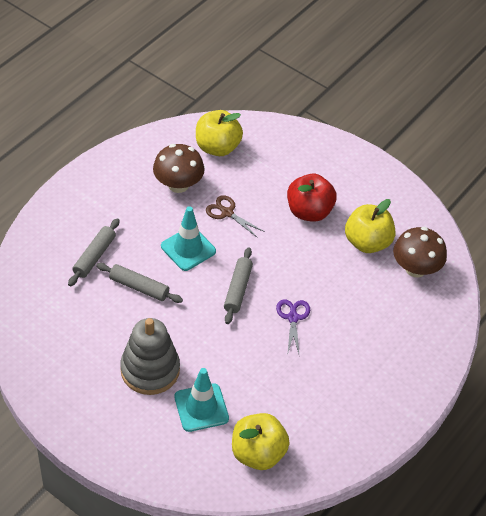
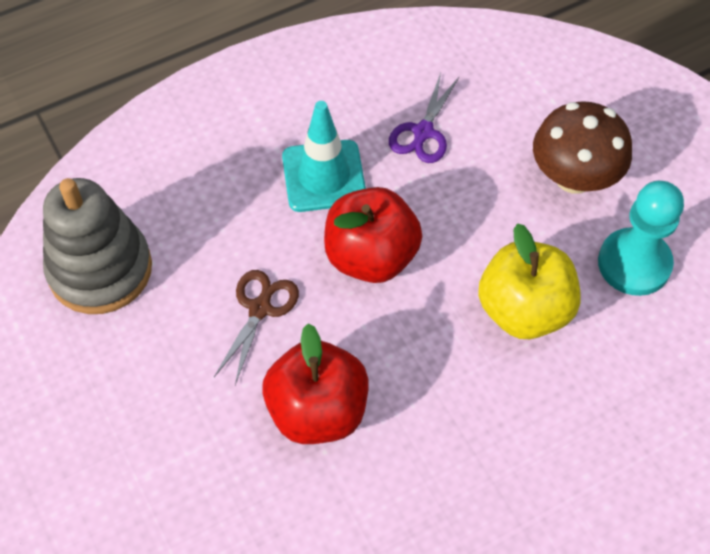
brown mushroom: [153,144,204,193] [393,227,447,278] = 2 -> [533,101,632,194] = 1
grey rolling pin: [68,218,120,286] [96,263,183,303] [224,247,253,324] = 3 -> none = 0
red apple: [287,174,337,222] = 1 -> [262,323,369,444] [324,187,422,283] = 2
turquoise pawn: none = 0 -> [598,181,684,296] = 1
turquoise traffic cone: [161,206,216,271] [174,368,229,432] = 2 -> [282,101,366,212] = 1
yellow apple: [196,110,243,156] [232,413,290,470] [345,199,395,253] = 3 -> [478,223,581,339] = 1

